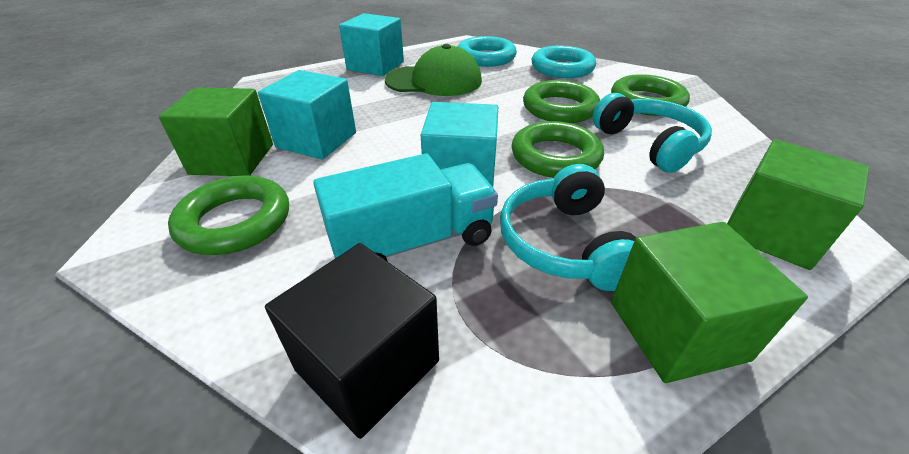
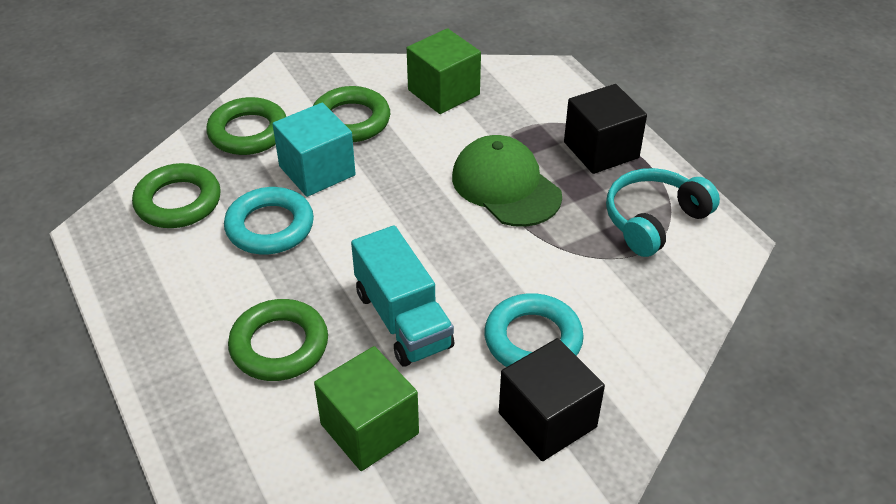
black cube: [265,243,439,439] = 1 -> [499,338,605,461] [564,84,647,174] = 2
green cube: [159,88,273,176] [611,222,808,383] [727,140,869,270] = 3 -> [314,346,419,471] [407,28,481,114] = 2
turquoise cube: [258,70,356,160] [339,13,404,76] [421,102,498,186] = 3 -> [273,103,356,197] = 1
turquoise headphones: [500,164,637,291] [593,93,712,173] = 2 -> [606,168,720,257] = 1

